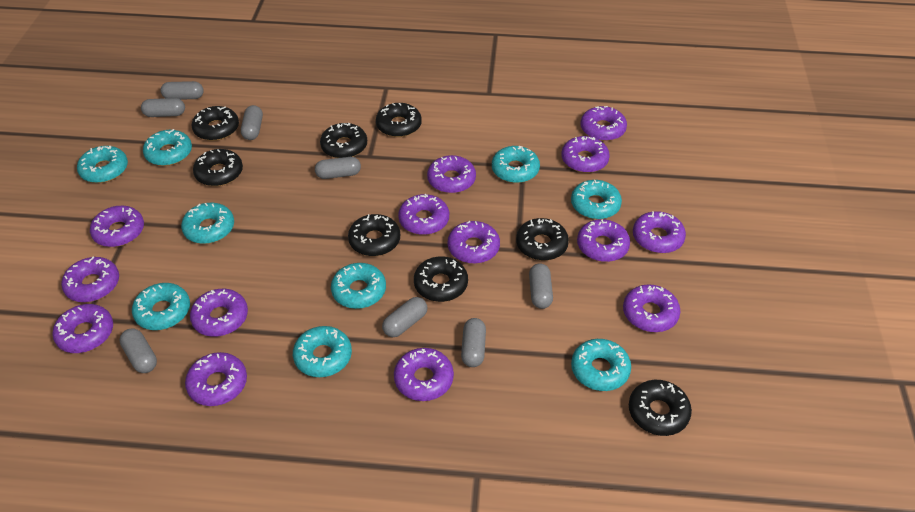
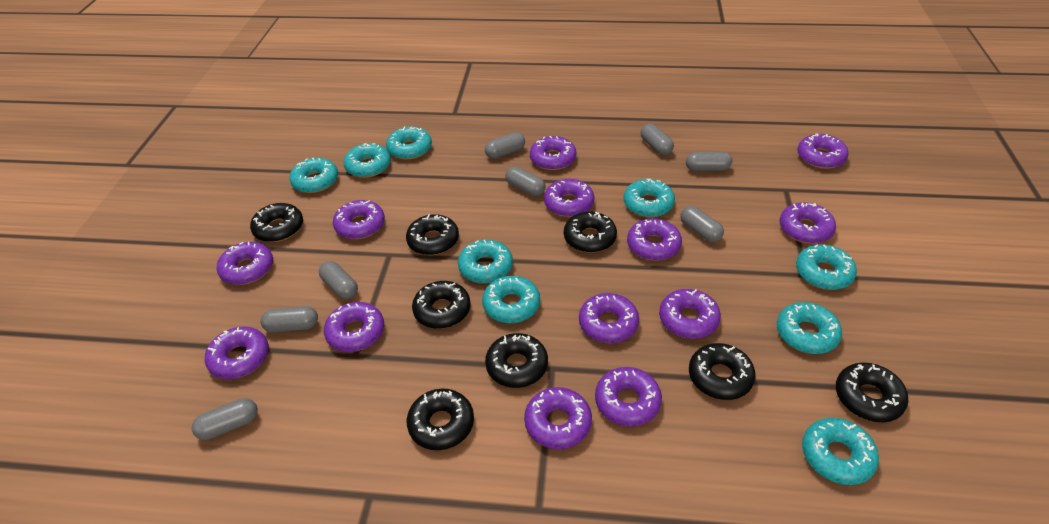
purple donut: [52,304,113,353] [61,257,119,302] [90,206,144,247] [185,352,247,406] [190,289,248,337] [394,348,454,401] [398,194,449,235] [427,155,476,193] [448,221,500,264] [561,136,610,173] [577,219,630,262] [580,106,627,141] [623,284,680,332] [633,211,686,253] = 14 -> [205,326,269,379] [216,242,273,285] [324,302,384,352] [333,200,385,239] [524,387,592,449] [530,136,576,170] [544,179,594,217] [579,293,639,343] [595,367,662,426] [627,218,682,261] [659,289,721,339] [779,202,836,244] [797,133,849,169] = 13

